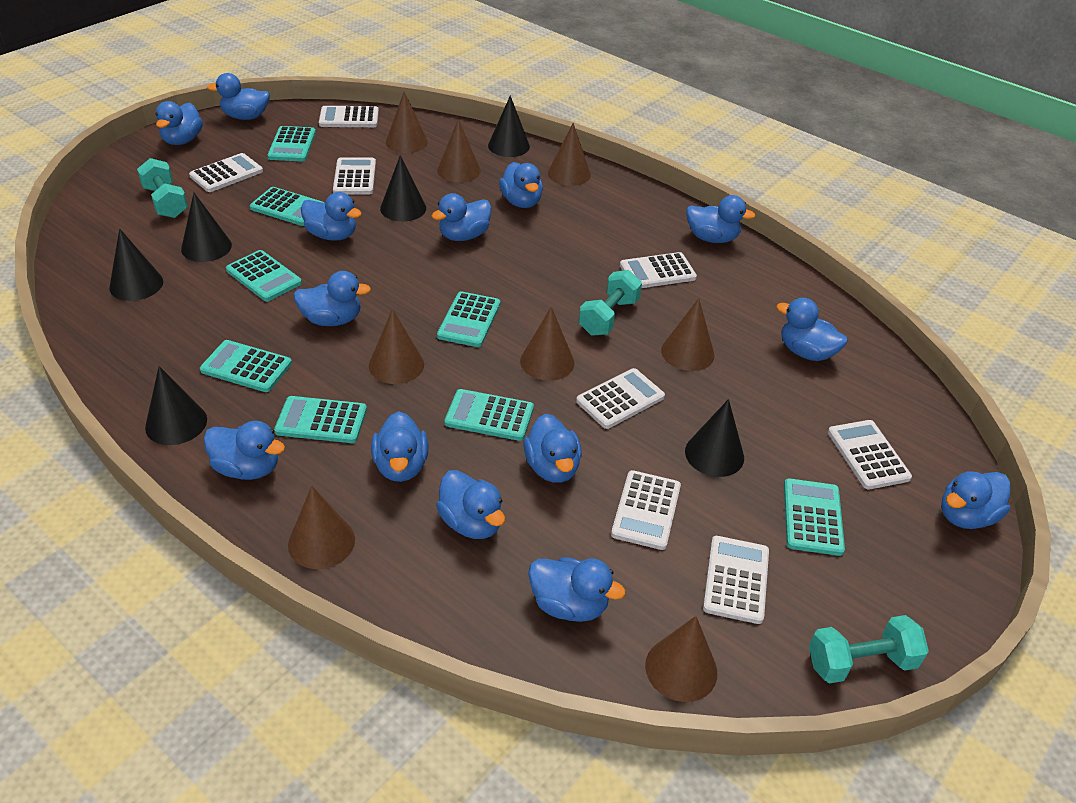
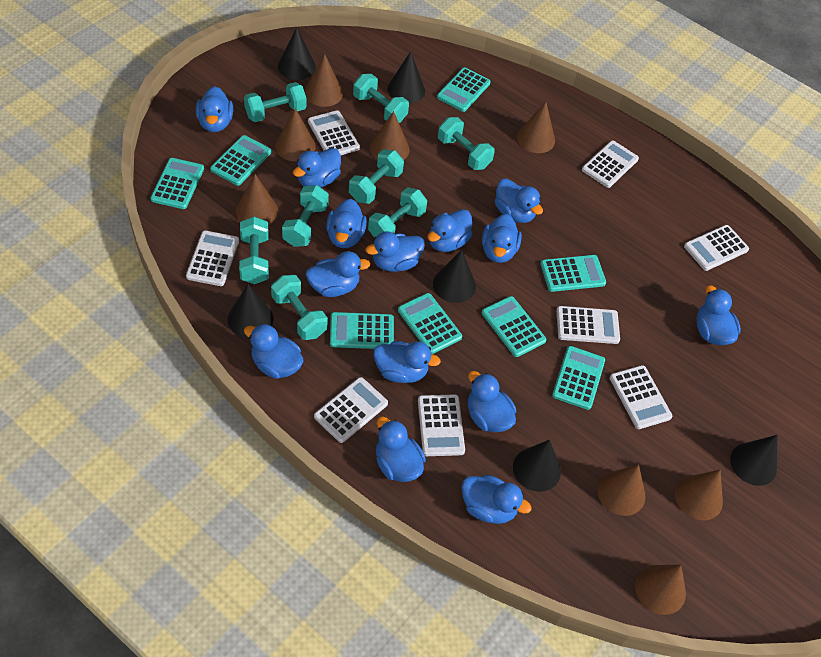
turquoise dumbbell: [137,158,188,218] [579,270,642,336] [809,615,929,684] = 3 -> [239,217,269,284] [244,82,306,122] [271,275,328,340] [282,185,329,247] [349,149,404,204] [353,74,409,123] [368,188,427,237] [438,117,495,170] = 8

